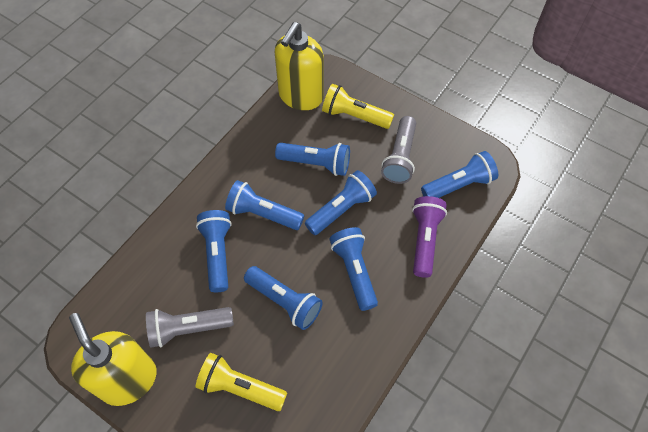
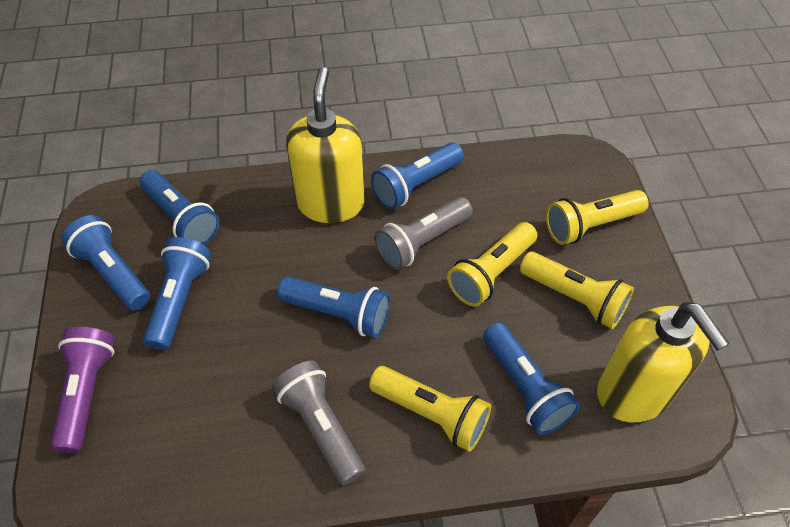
blue flashlight: [196,210,232,292] [225,180,304,230] [244,266,323,330] [275,143,350,176] [305,170,377,235] [330,227,378,311] [421,151,498,198] = 7 -> [62,215,150,311] [140,170,220,245] [143,237,211,350] [277,276,390,338] [371,142,464,209] [483,322,580,435] = 6
yellow flashlight: [196,353,287,411] [322,84,394,129] = 2 -> [369,366,491,452] [447,222,538,307] [520,251,634,329] [546,190,649,245] = 4

